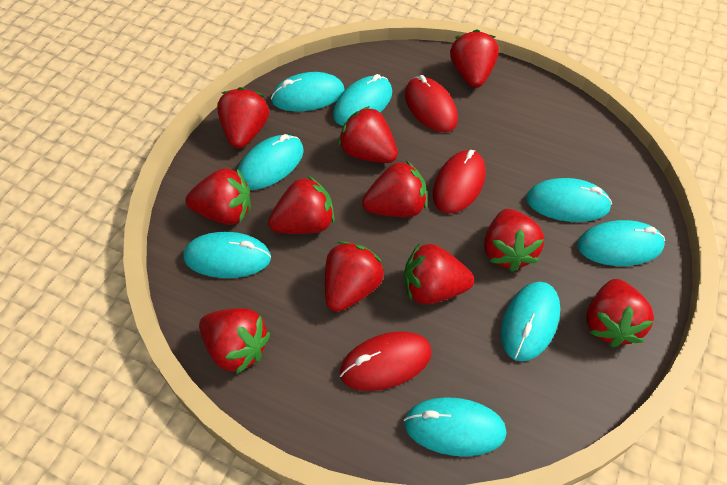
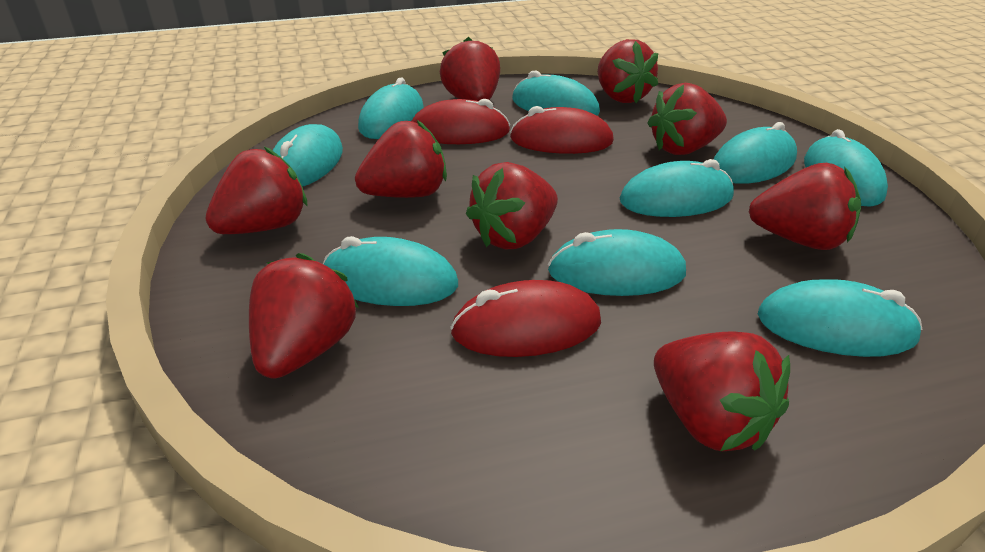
red strawberry: [185,168,251,225] [199,308,270,375] [217,87,269,149] [268,176,335,234] [325,241,385,312] [338,106,398,163] [362,160,427,217] [404,243,474,304] [450,29,499,88] [484,209,544,272] [586,279,654,347] = 11 -> [205,147,307,234] [249,253,359,379] [355,120,447,198] [440,37,500,101] [466,162,558,249] [598,39,658,103] [647,83,727,155] [654,331,790,451] [749,163,861,250] = 9
turquoise mouse: [183,232,271,278] [238,134,304,190] [271,72,344,112] [333,74,392,126] [404,397,507,456] [501,282,560,361] [526,178,612,222] [577,220,665,266] = 8 -> [272,124,343,187] [323,236,458,306] [358,77,424,139] [512,71,600,115] [548,229,686,296] [620,159,734,217] [713,122,797,184] [758,279,922,357] [804,129,888,207] = 9

